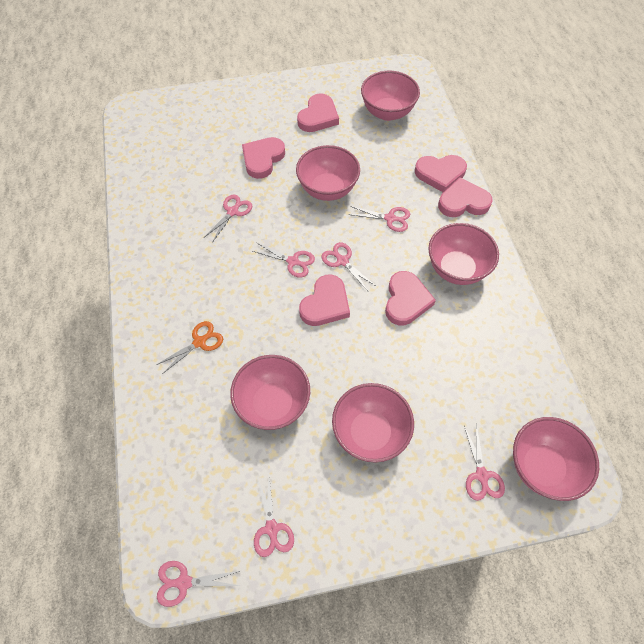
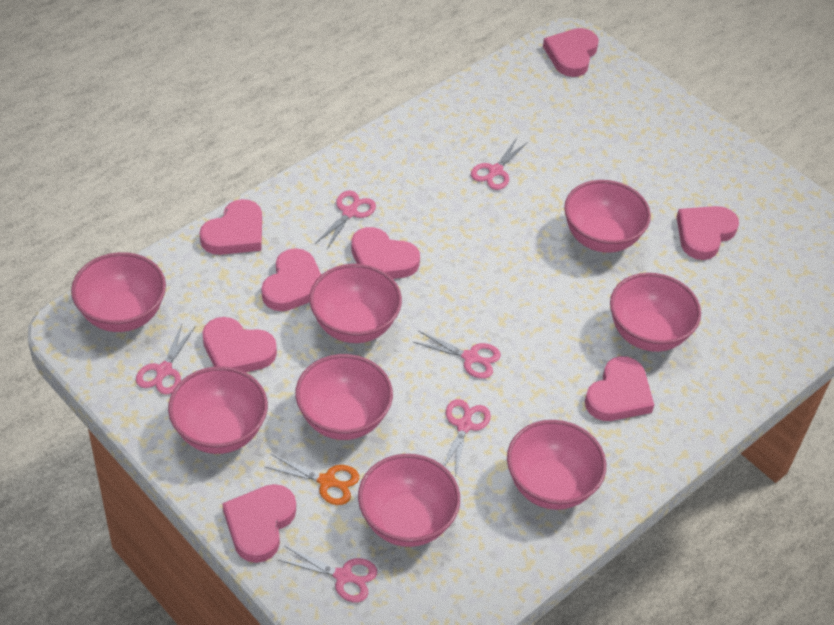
pink bowl: [230,355,310,430] [296,145,360,201] [332,383,414,463] [361,71,420,121] [428,223,499,285] [513,417,599,501] = 6 -> [71,252,166,332] [168,366,268,454] [295,354,393,440] [309,264,402,343] [358,454,460,547] [507,420,606,510] [564,180,651,253] [610,273,701,352] = 8
pink heart: [242,137,285,179] [297,93,339,132] [299,275,350,326] [385,271,436,326] [415,155,467,192] [438,177,493,217] = 6 -> [200,199,262,255] [202,317,277,372] [222,484,296,563] [261,248,321,311] [351,227,420,279] [543,28,599,77] [585,356,654,421] [676,206,739,260] = 8
pink scissors: [157,561,240,607] [205,195,252,243] [253,242,315,278] [254,476,294,557] [322,242,376,291] [348,206,410,232] [464,424,505,501] = 7 -> [136,324,196,395] [279,546,377,602] [316,191,376,249] [413,331,501,379] [443,399,491,477] [471,138,528,190] = 6

